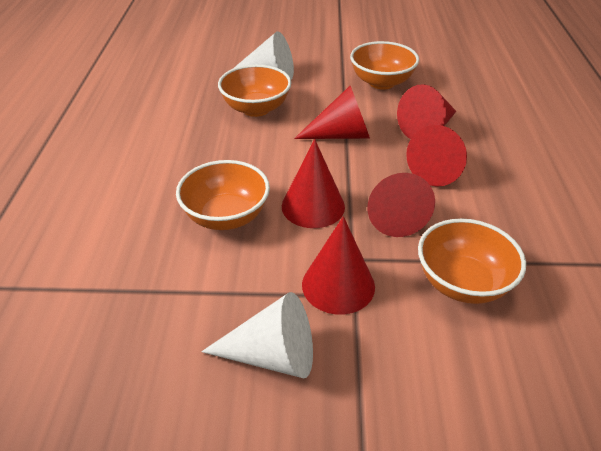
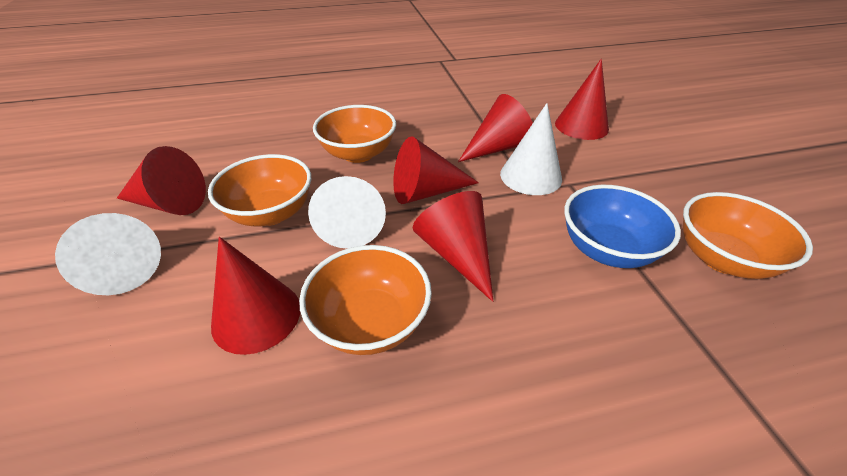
blue bowl: none = 0 -> [564,185,681,268] = 1
white cone: [201,292,313,378] [233,31,294,79] = 2 -> [55,213,161,295] [308,176,386,249] [500,103,562,195] = 3

